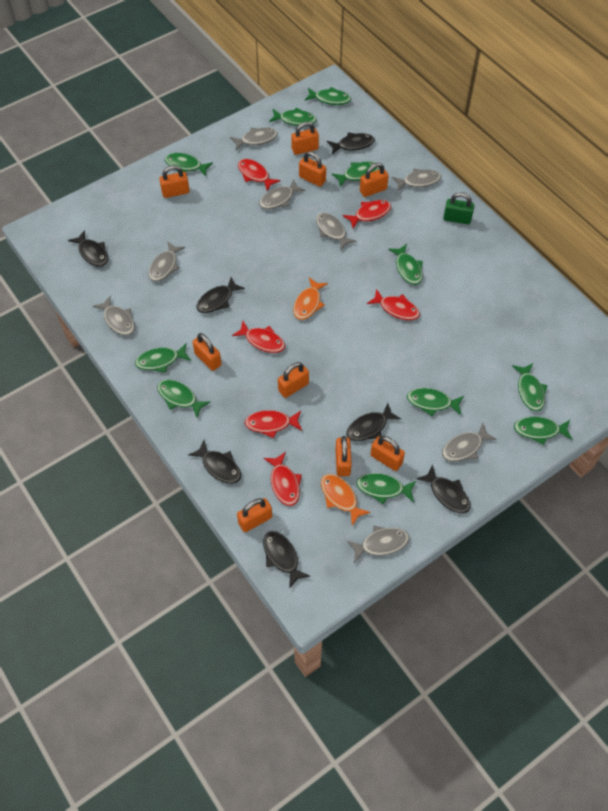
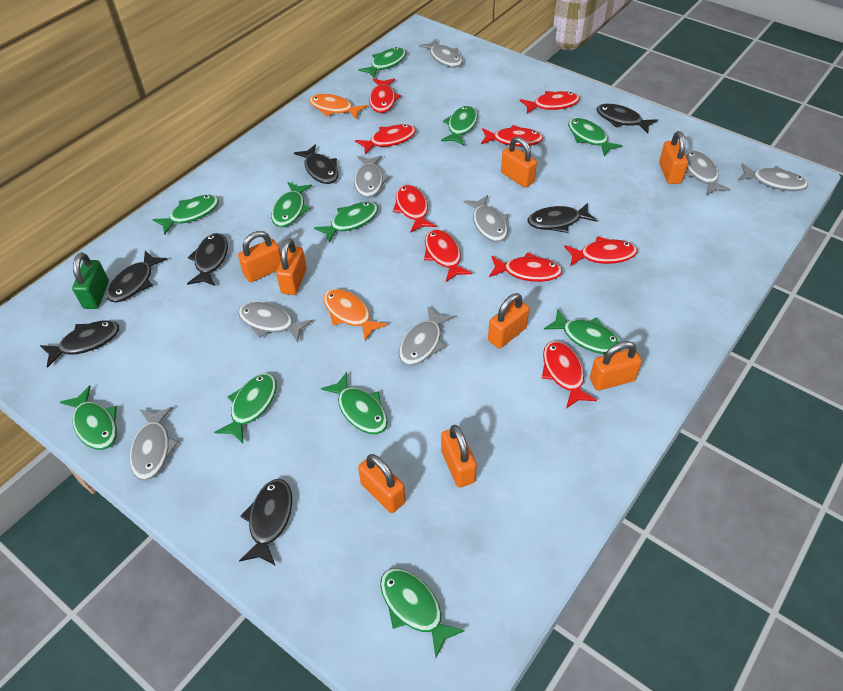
orange padlock: [159,165,190,198] [193,333,222,371] [237,498,272,532] [278,362,309,398] [291,122,319,155] [299,151,326,187] [336,436,352,476] [360,163,389,197] [371,436,405,471] = 9 -> [238,231,281,282] [276,239,307,295] [358,454,406,513] [441,425,477,487] [488,293,529,348] [501,137,537,188] [590,341,642,390] [659,131,688,184] = 8
red fish: [232,321,285,353] [238,159,281,191] [244,410,302,438] [264,452,302,506] [343,200,391,228] [367,289,420,320] = 6 -> [355,124,416,155] [369,78,401,113] [393,185,436,233] [424,229,472,282] [481,125,543,146] [489,252,563,282] [520,91,580,114] [542,341,597,408] [564,236,637,266] = 9

